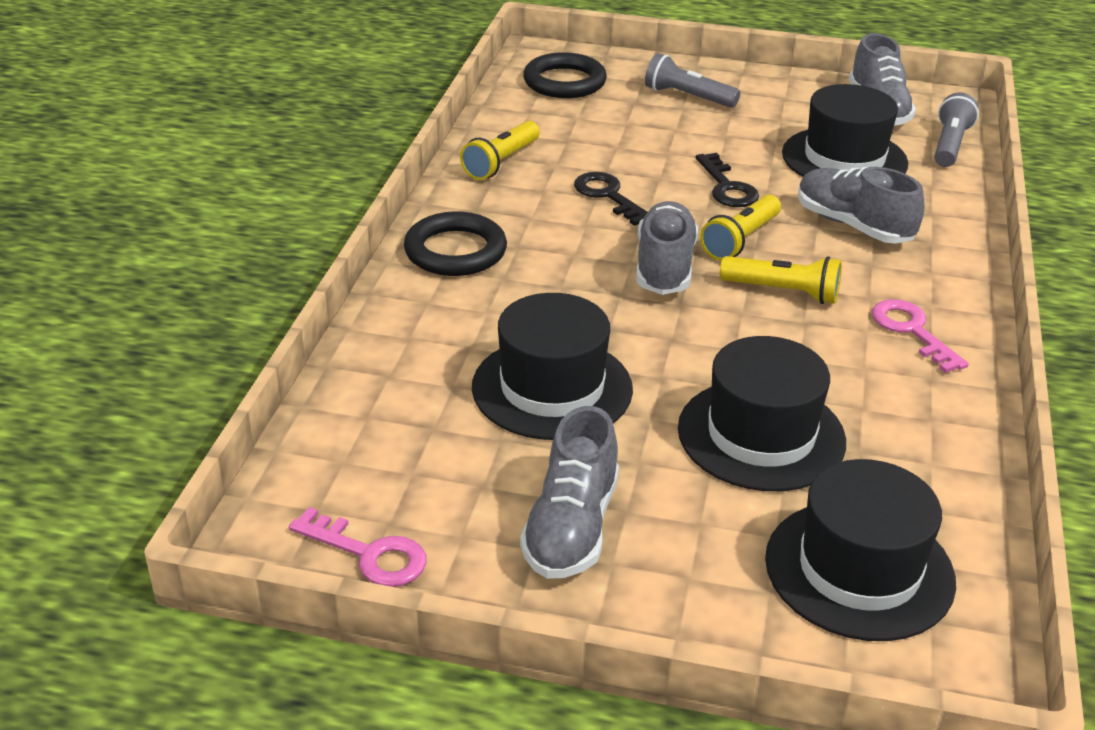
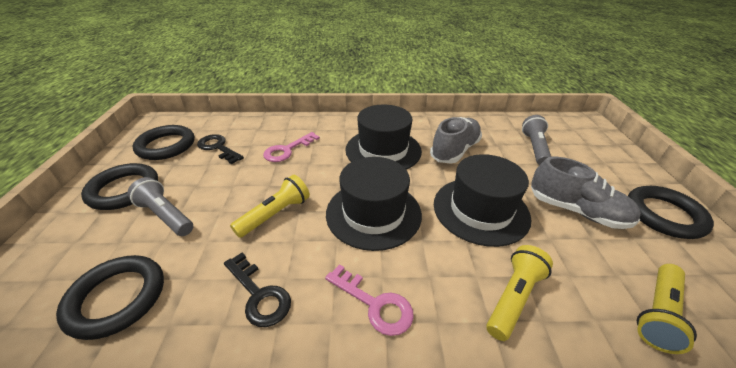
black hat: [472,293,633,440] [678,336,846,491] [765,459,956,641] [782,84,908,177] = 4 -> [326,157,422,251] [345,105,422,170] [434,154,531,247] = 3
black ring: [404,211,507,276] [523,52,607,98] = 2 -> [56,255,164,340] [81,163,158,210] [133,125,194,160] [628,186,714,239] = 4
grey shoe: [520,406,619,579] [636,201,698,295] [798,167,925,244] [849,33,916,126] = 4 -> [430,117,482,163] [531,157,641,229] = 2

